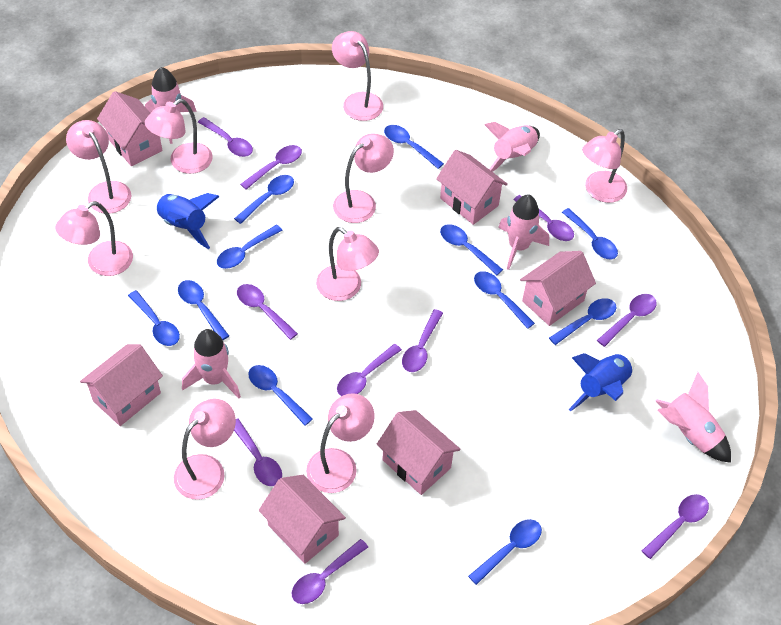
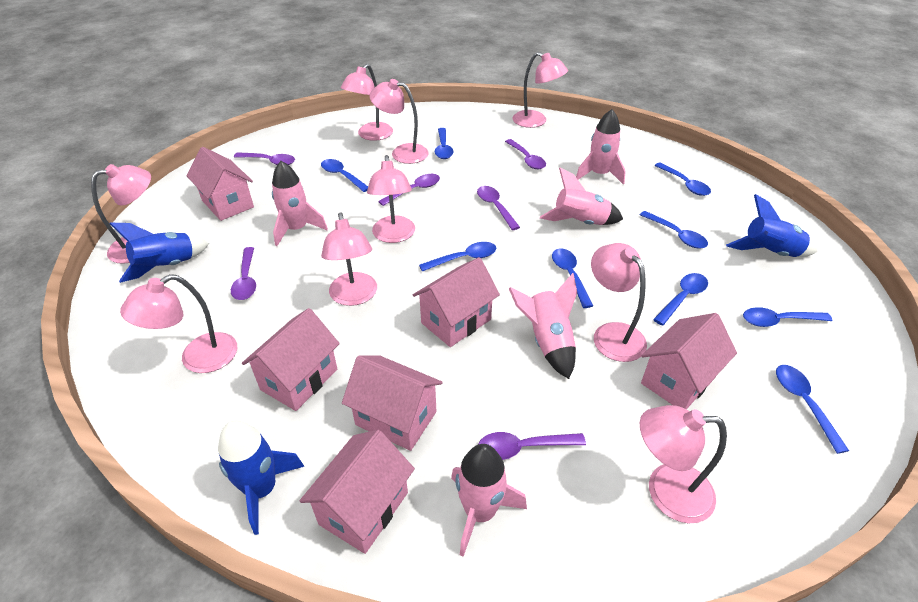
blue rocket: [154,193,220,249] [569,353,635,411] = 2 -> [110,223,209,283] [218,421,305,535] [726,194,817,257] = 3
blue spoon: [128,290,180,346] [178,280,229,340] [217,225,283,269] [234,175,294,224] [248,365,313,426] [384,125,444,169] [440,224,503,275] [468,519,542,585] [474,271,535,329] [549,298,616,345] [562,208,618,259] = 11 -> [321,159,368,192] [419,242,496,271] [435,128,453,159] [552,248,593,308] [640,211,708,249] [653,273,708,326] [654,163,711,196] [743,307,832,327] [776,365,849,454] = 9
purple spoon: [198,117,253,157] [234,418,282,486] [237,284,298,340] [240,145,302,190] [292,539,368,604] [337,344,402,396] [402,309,443,372] [513,195,574,241] [597,294,657,347] [642,494,709,559] = 10 -> [231,247,256,300] [234,152,295,165] [378,174,440,206] [477,186,520,230] [478,432,586,460] [505,139,546,169] = 6

